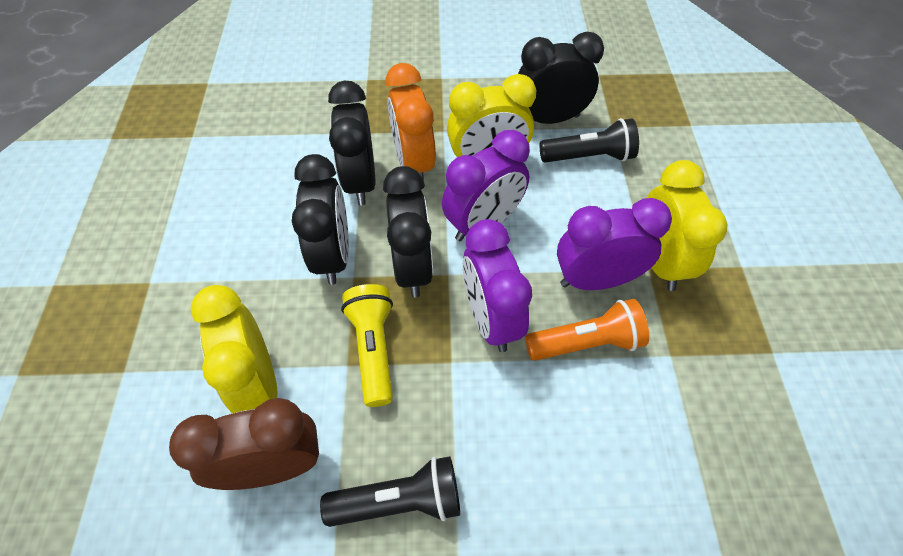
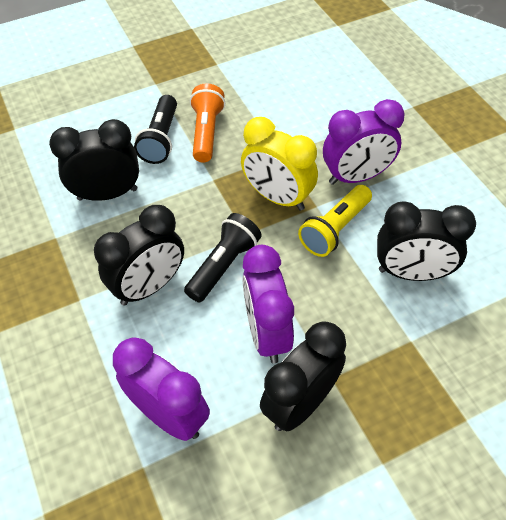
brown clock: [169,398,319,490] = 1 -> none = 0
orange clock: [386,63,436,180] = 1 -> none = 0
yellow clock: [191,285,277,413] [447,74,536,157] [647,160,727,291] = 3 -> [241,117,318,211] = 1

